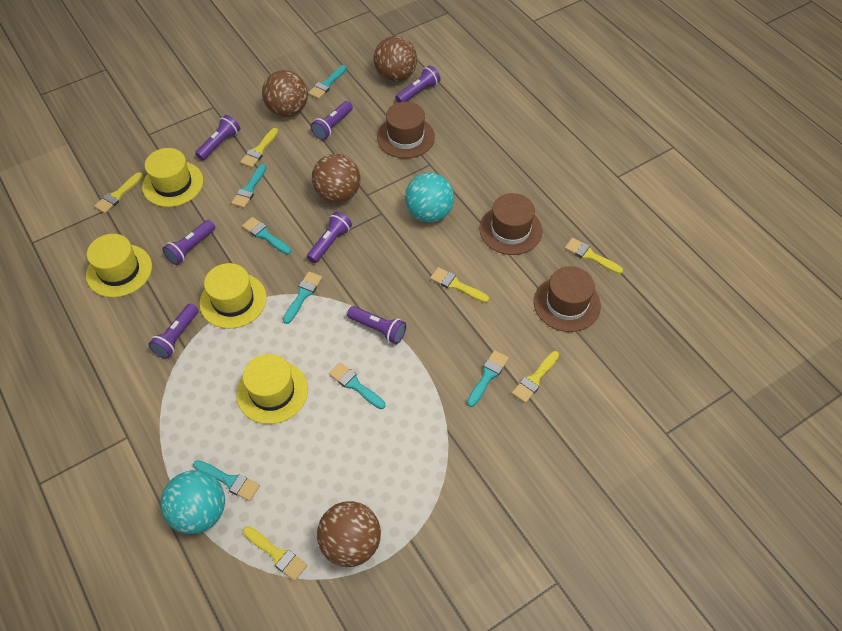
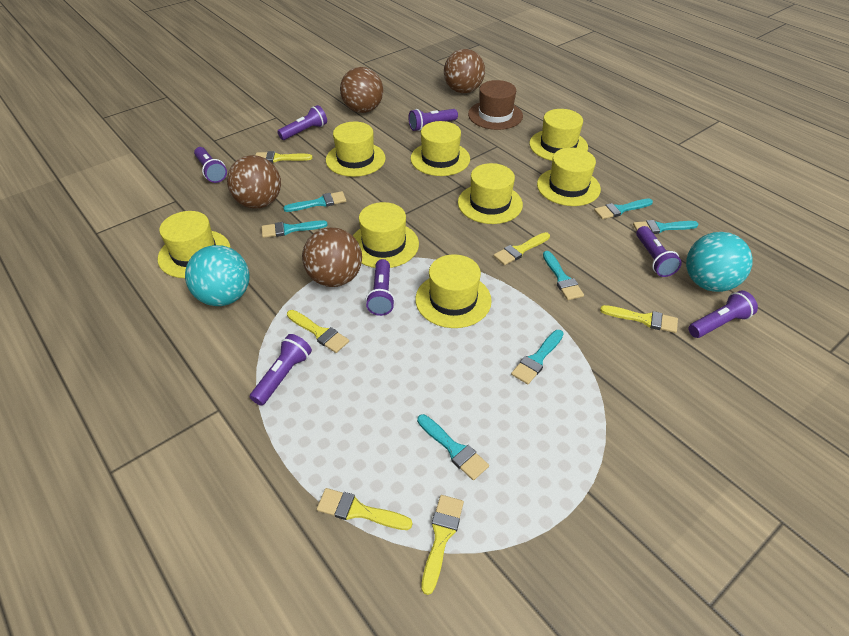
brown hat: [377,102,435,158] [479,193,542,255] [534,266,601,332] = 3 -> [468,80,523,130] = 1
yellow hat: [86,234,152,298] [142,148,203,207] [199,263,267,329] [236,354,308,424] = 4 -> [158,211,231,278] [326,122,386,177] [353,202,419,268] [411,121,470,176] [415,254,492,328] [458,163,523,224] [529,109,588,161] [537,148,601,206] = 8

